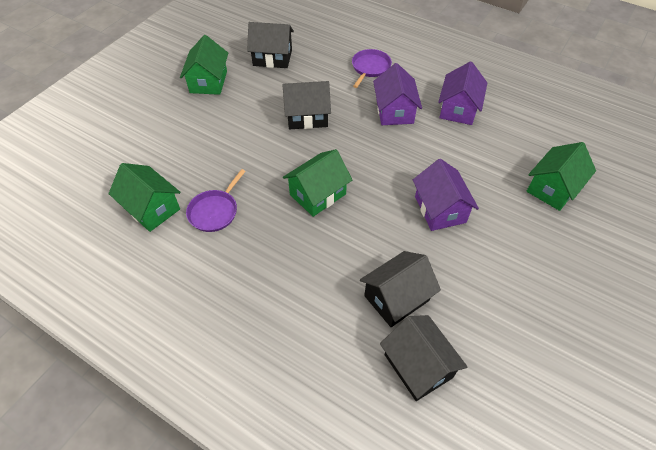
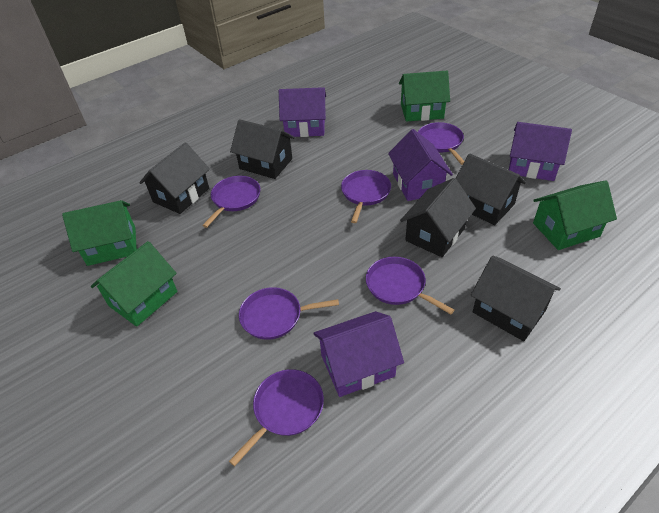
black house: [247,22,294,68] [282,81,331,129] [360,251,441,327] [380,315,467,401] = 4 -> [139,143,210,214] [230,119,295,179] [400,178,476,257] [456,154,526,225] [471,256,561,341] = 5
purple house: [373,63,422,125] [413,159,479,231] [438,61,487,125] = 3 -> [279,87,326,137] [313,311,404,397] [388,129,453,201] [509,122,572,181] = 4
purple pan: [186,169,246,232] [352,49,392,88] = 2 -> [202,176,260,228] [229,369,324,466] [239,287,339,340] [341,170,391,223] [366,257,454,314] [418,122,464,165] = 6

